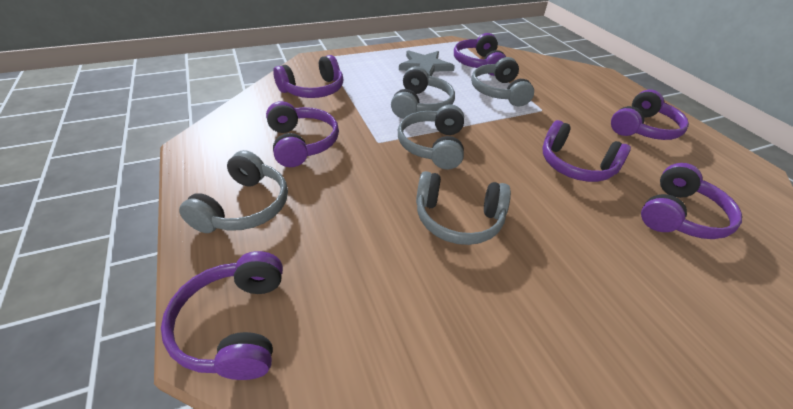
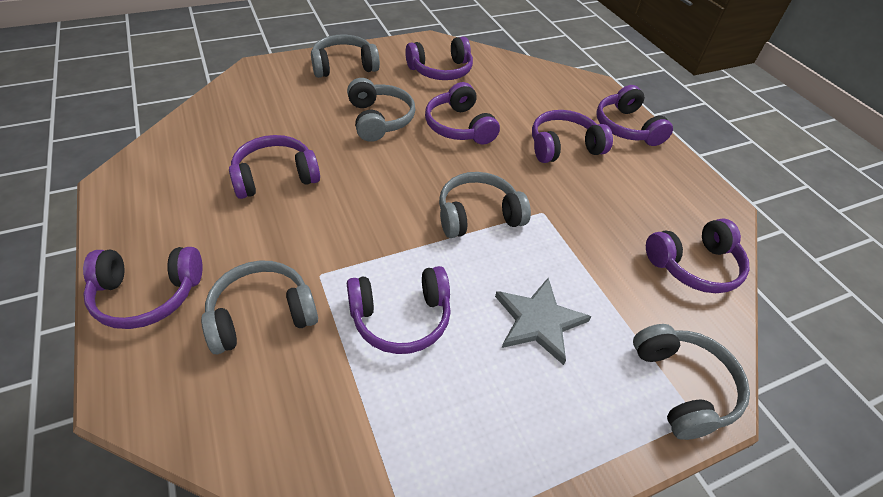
purple headphones: [161,251,283,380] [266,101,339,167] [273,55,344,98] [454,33,506,76] [542,120,631,182] [611,90,689,140] [641,163,742,239] = 7 -> [83,247,203,329] [229,135,320,199] [347,266,451,354] [405,37,473,80] [425,82,500,145] [532,110,613,163] [596,85,673,146] [646,218,749,293] = 8

